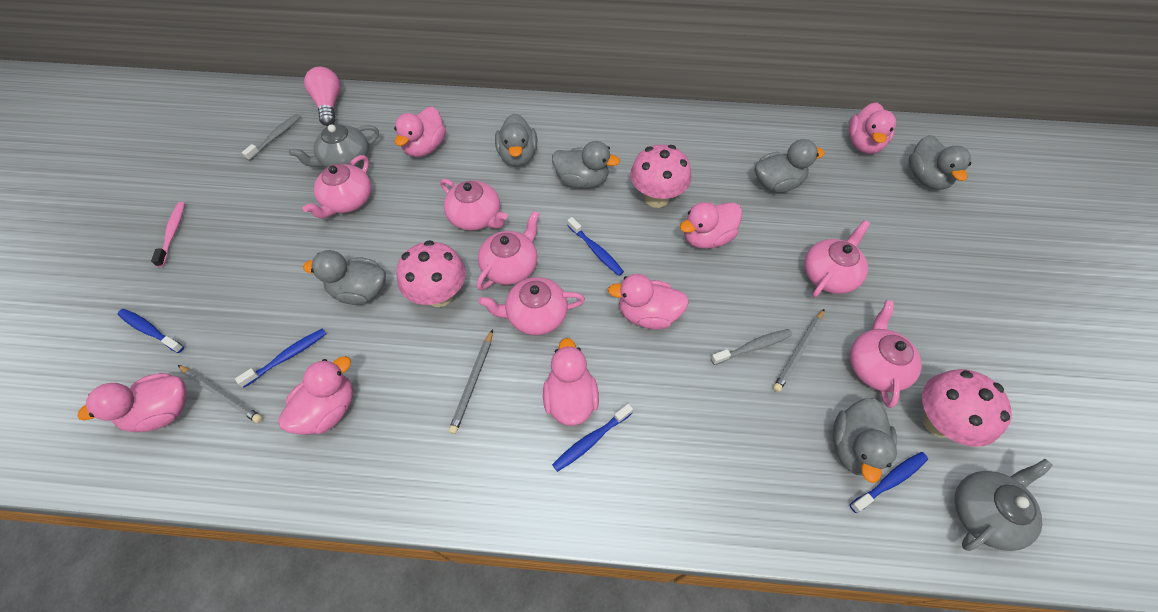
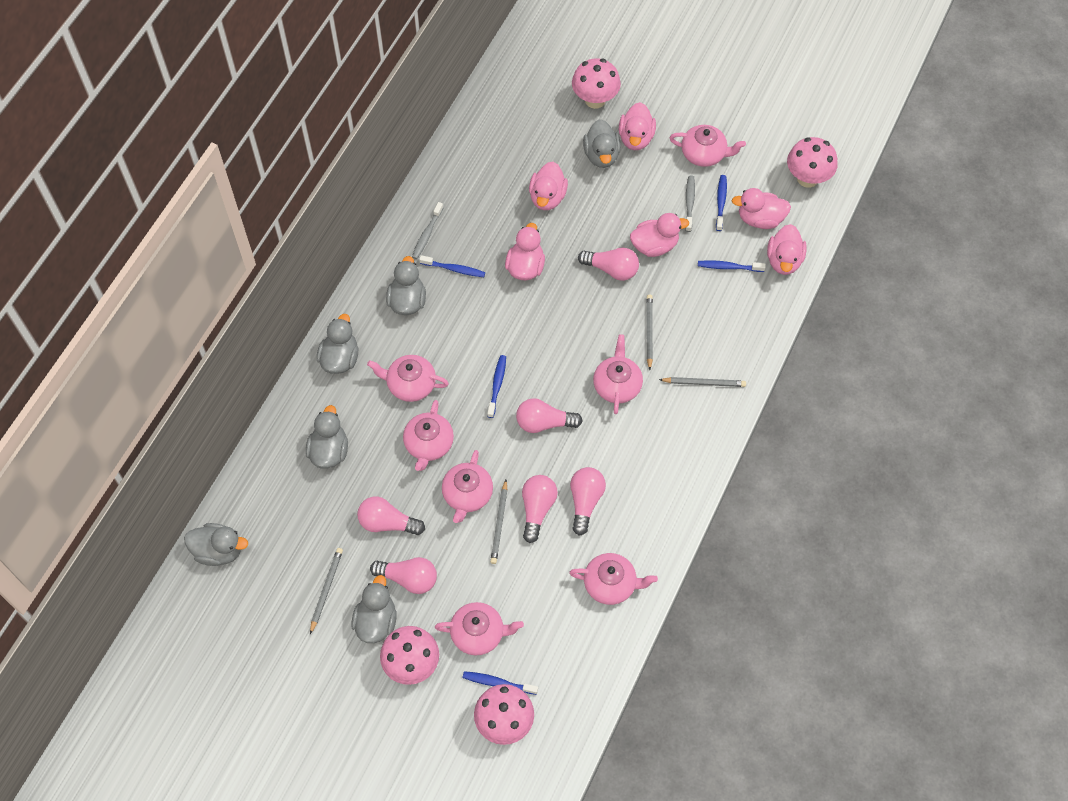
grey pencil: [178,365,263,423] [449,329,493,434] [773,309,825,392] = 3 -> [310,548,343,634] [490,480,508,564] [646,294,653,370] [659,377,746,387] = 4
grey teapot: [289,124,379,168] [955,459,1053,551] = 2 -> none = 0
pink duck: [77,373,187,432] [278,356,353,435] [394,106,446,157] [543,338,599,426] [608,274,689,329] [680,202,742,249] [849,102,896,154] = 7 -> [505,223,545,280] [529,162,568,210] [619,102,656,150] [630,213,689,257] [732,188,791,229] [767,224,807,275] = 6
pink light bulb: [304,67,341,126] = 1 -> [357,496,425,535] [370,557,437,594] [516,398,582,433] [522,475,558,543] [570,467,606,536] [578,248,639,281] = 6
pink mushroom: [396,240,466,307] [630,145,691,208] [922,369,1012,447] = 3 -> [380,626,439,685] [474,684,534,745] [572,58,621,109] [787,137,838,188] = 4
pink teapot: [303,155,372,219] [440,179,508,231] [476,211,540,290] [479,277,585,335] [804,220,870,298] [850,300,922,408] = 6 -> [367,355,449,402] [403,400,454,471] [435,602,524,656] [442,450,493,523] [569,553,658,605] [593,334,643,414] [670,125,746,167] = 7
pink toothbrush: [151,202,185,267] = 1 -> none = 0

